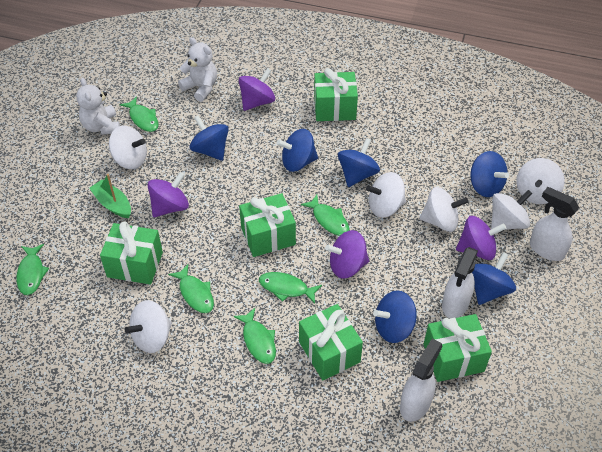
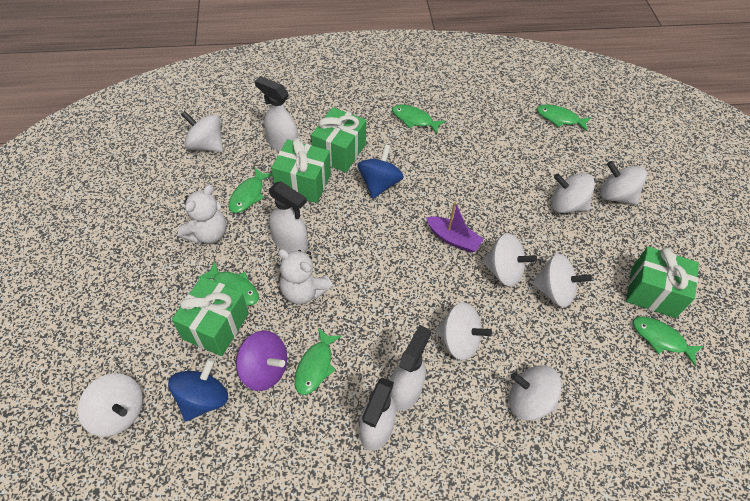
blue spinning top: [189,115,229,161] [277,129,318,172] [338,138,380,187] [373,291,417,343] [470,151,509,197] [472,252,516,305] = 6 -> [168,358,228,422] [357,145,404,199] = 2
green boat: [89,174,131,218] = 1 -> none = 0
green gift: [100,222,163,284] [239,193,296,257] [299,304,363,380] [314,68,358,121] [423,314,492,382] = 5 -> [172,276,249,356] [271,138,331,203] [311,107,366,173] [626,246,699,318] = 4
purple boat: none = 0 -> [426,202,484,253] = 1
purple spinning top: [148,172,189,217] [239,68,275,111] [325,230,369,278] [456,216,506,260] = 4 -> [236,330,287,391] = 1
white spinning top: [109,126,147,169] [125,300,172,353] [366,172,406,218] [420,187,468,232] [491,190,532,230] [517,158,565,204] = 6 -> [78,373,143,437] [181,111,223,152] [436,302,492,360] [482,233,537,286] [509,365,562,421] [532,254,592,307] [551,173,595,213] [600,161,647,205] = 8
white spray bottle: [400,338,442,422] [442,247,478,318] [530,187,580,261] = 3 -> [255,76,298,151] [268,181,308,253] [359,378,396,451] [390,325,431,411] = 4

